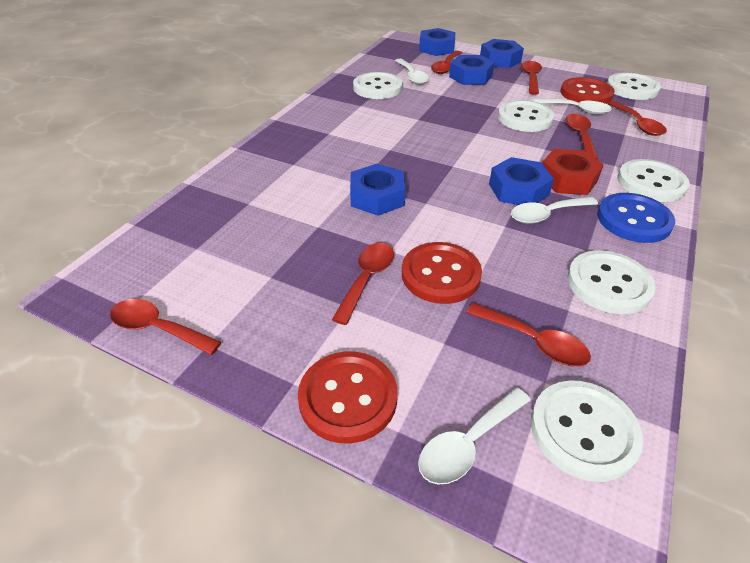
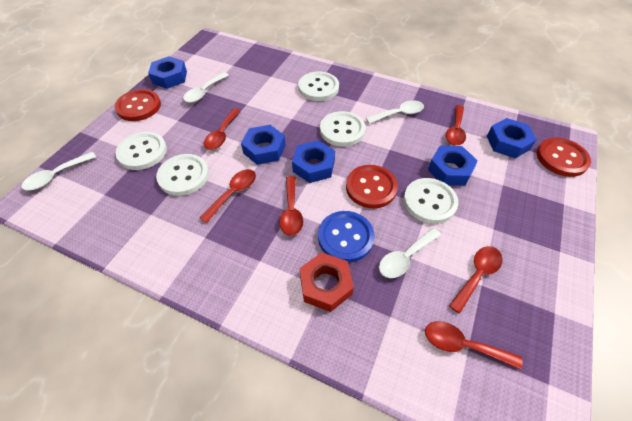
red spoon: [110,299,221,355] [332,243,394,325] [431,51,462,74] [467,303,591,367] [521,61,542,95] [565,114,598,160] [608,101,667,136] = 7 -> [200,169,256,223] [204,108,240,150] [279,176,303,236] [425,321,522,370] [446,105,466,146] [449,246,503,314] = 6
white button: [353,72,403,99] [498,100,555,132] [531,381,643,482] [567,250,656,314] [607,73,661,100] [617,159,690,202] = 6 -> [115,132,167,170] [156,154,209,196] [298,71,339,101] [320,111,365,147] [404,178,458,224] = 5

